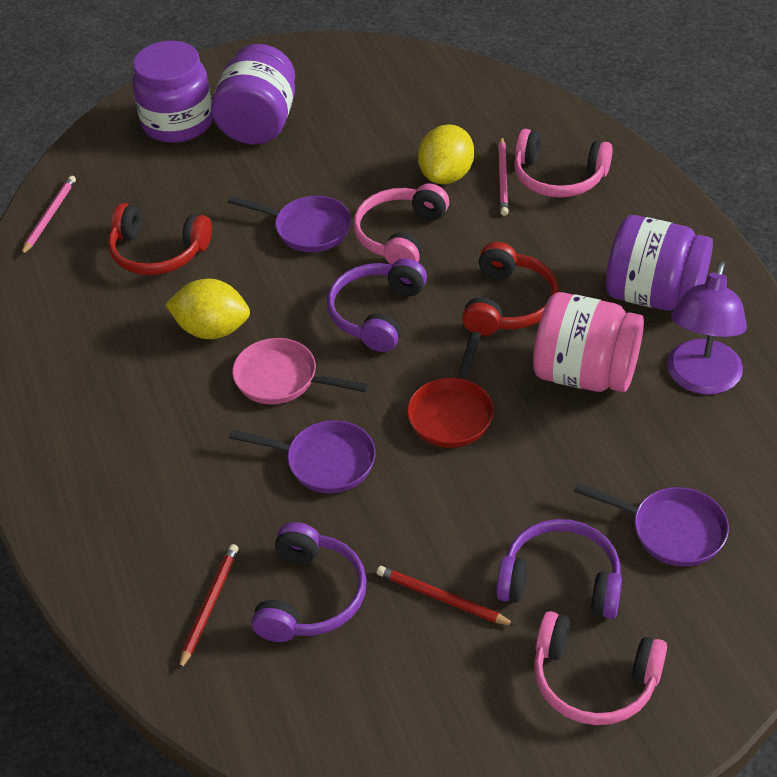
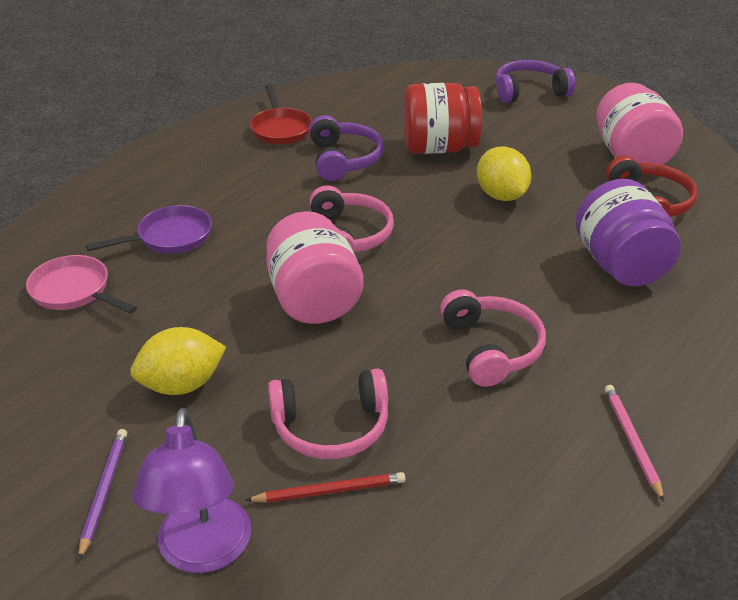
pink jar: [533,292,644,392] = 1 -> [266,211,363,324] [596,83,683,165] = 2
pink pencil: [21,176,76,256] [498,136,509,216] = 2 -> [605,385,664,501] = 1
purple headphones: [252,522,367,642] [327,258,427,352] [496,519,622,619] = 3 -> [309,115,383,181] [496,60,575,103] = 2
purple jar: [132,41,213,143] [211,44,295,145] [606,215,713,311] = 3 -> [575,179,681,286] = 1
purple pan: [228,196,351,252] [229,420,376,493] [574,483,729,566] = 3 -> [86,205,212,254] = 1
purple pencil: none = 0 -> [79,429,127,560] = 1
red headphones: [109,203,212,275] [462,242,558,336] = 2 -> [606,156,698,217] = 1
red jar: none = 0 -> [403,83,482,154] = 1
red pencil: [179,544,238,671] [377,566,516,626] = 2 -> [245,472,405,503] = 1

